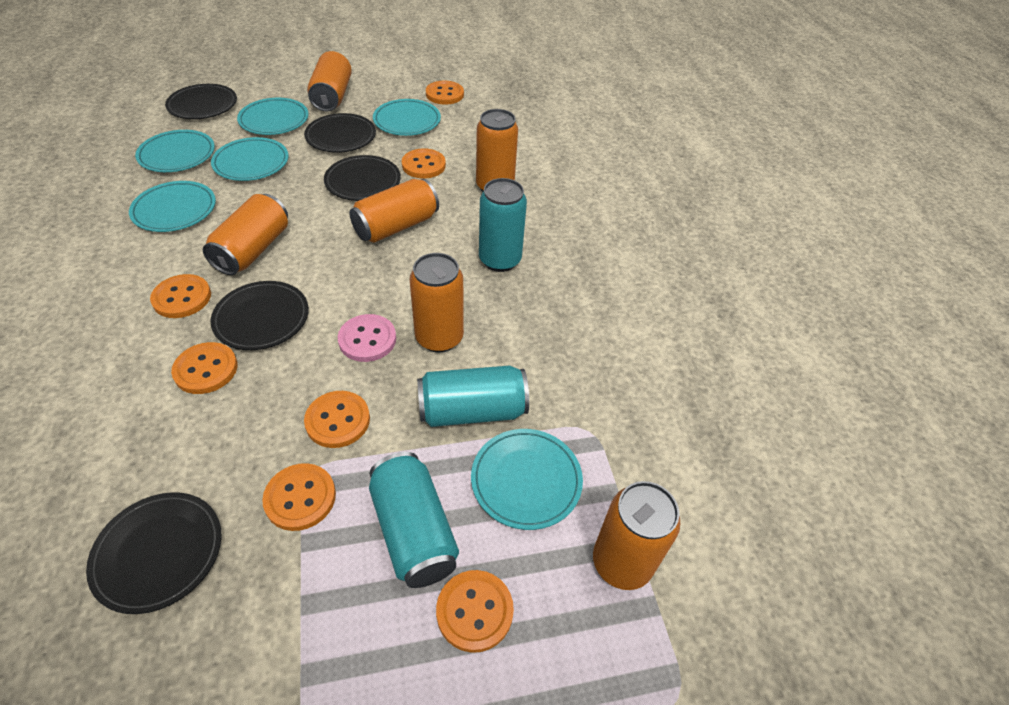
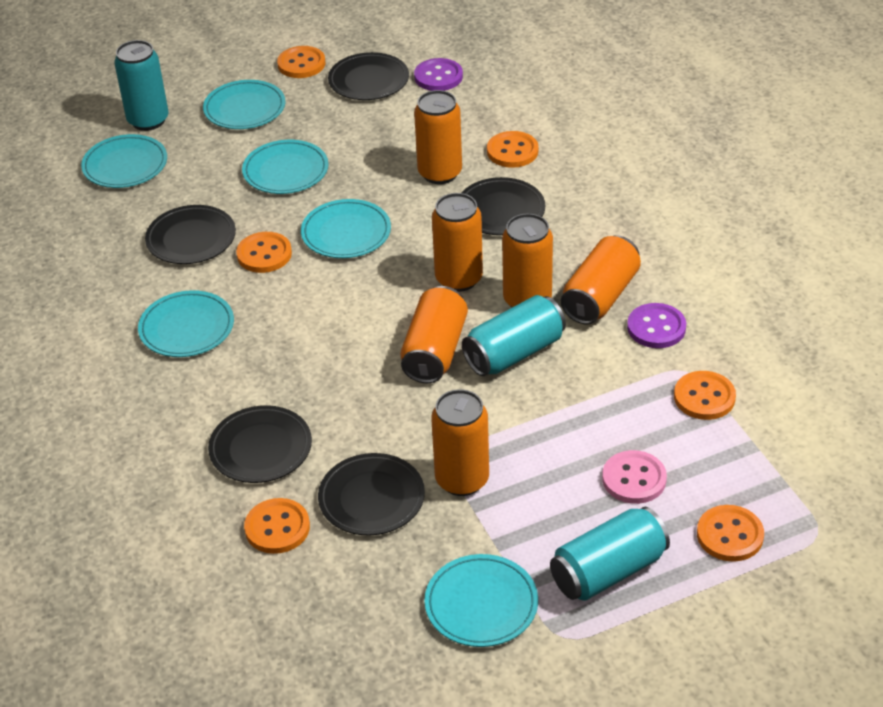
orange button: [150,274,211,318] [171,342,238,394] [262,463,336,531] [304,391,370,448] [402,148,446,179] [426,81,464,105] [436,570,514,653] = 7 -> [236,232,292,273] [244,498,310,554] [277,46,326,78] [487,131,538,168] [674,371,736,420] [697,505,764,562] = 6
purple button: none = 0 -> [414,58,463,91] [627,303,686,348] = 2

